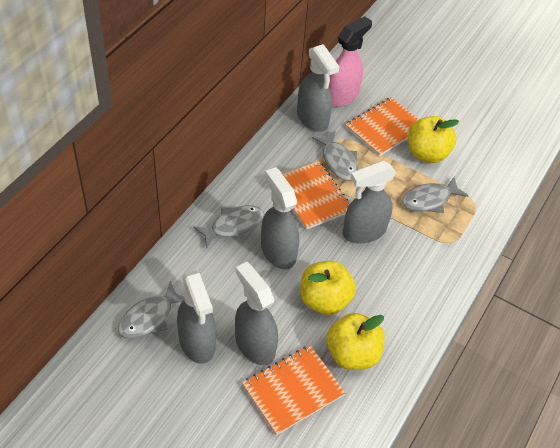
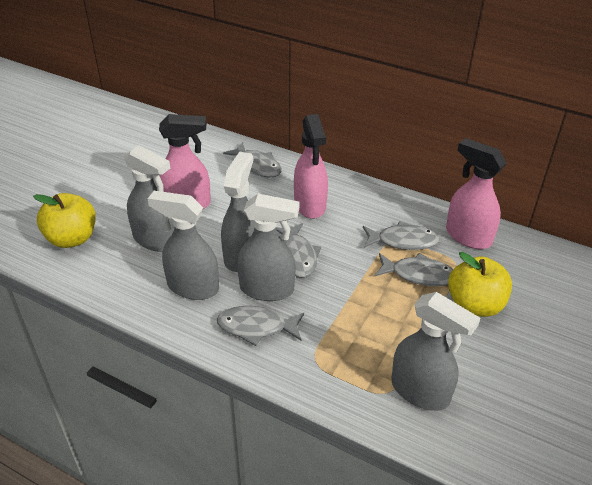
grey fish: [118,281,184,339] [193,205,264,249] [312,131,358,181] [402,177,468,213] = 4 -> [217,306,304,346] [223,142,282,177] [276,223,321,278] [363,221,440,250] [375,253,453,286] = 5
orange notebook: [242,345,345,435] [283,161,350,230] [345,97,419,156] = 3 -> none = 0
pink spray bottle: [329,16,372,107] = 1 -> [159,114,211,209] [294,114,328,219] [446,138,506,249] = 3
yellow apple: [300,261,356,315] [326,313,384,370] [408,116,459,163] = 3 -> [33,193,96,248] [448,252,512,317] = 2

